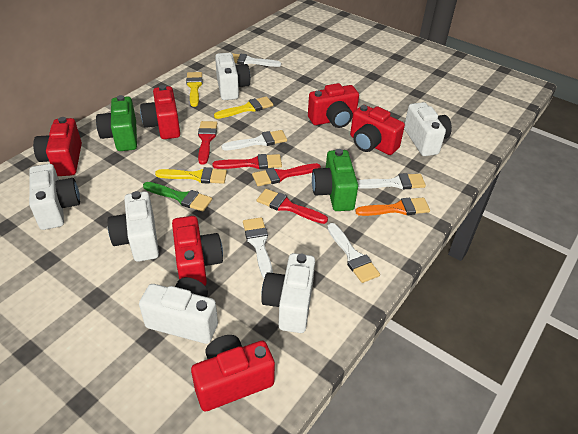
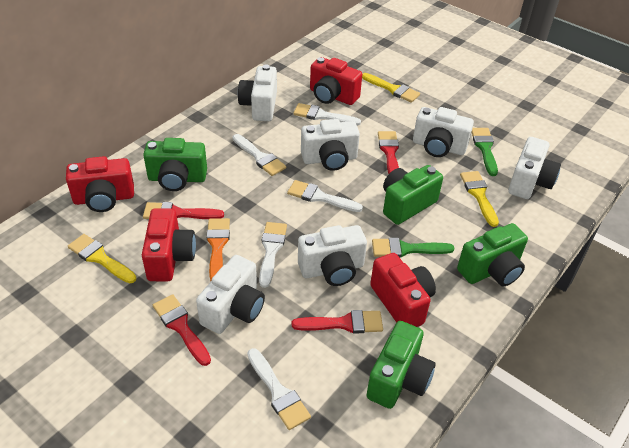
green brush: [143,182,212,212] = 1 -> [372,238,455,258] [471,128,498,176] = 2
green camera: [96,95,137,151] [312,149,358,211] = 2 -> [143,138,207,191] [366,321,436,409] [383,165,443,225] [457,223,528,287] = 4
red camera: [33,117,82,176] [140,85,180,139] [172,216,223,286] [191,335,275,412] [308,83,359,128] [350,105,405,155] = 6 -> [66,156,134,212] [142,208,196,281] [310,57,362,105] [370,253,436,327] = 4

